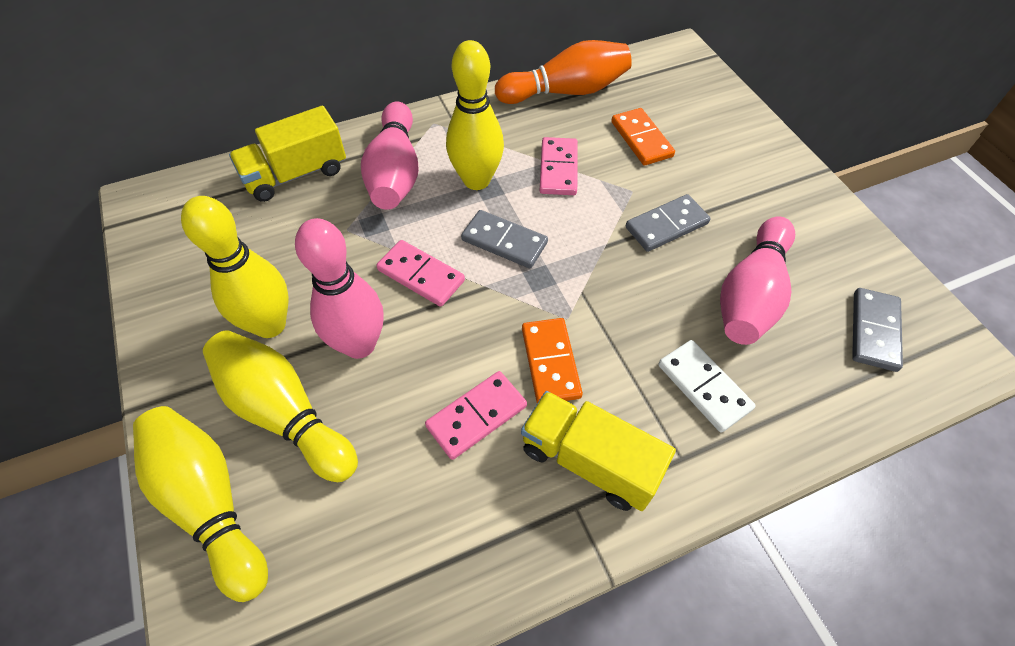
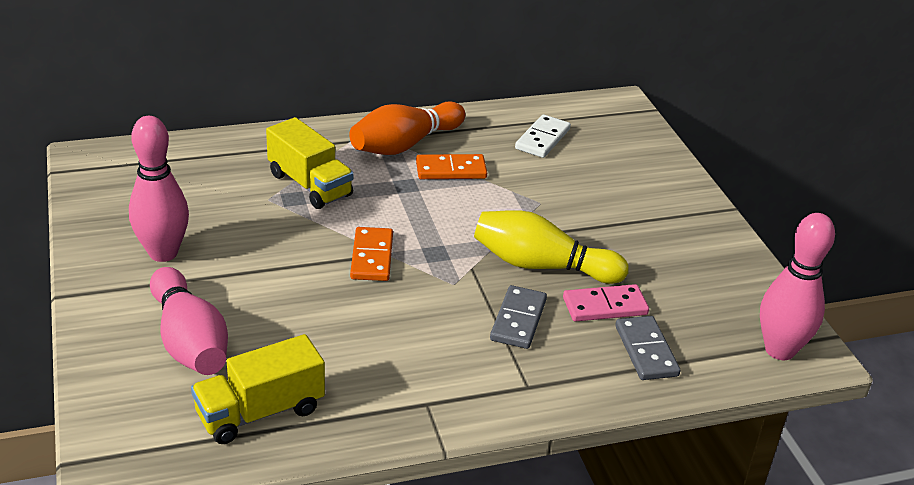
grey domino: [461,210,548,268] [626,194,710,252] [852,288,903,372] = 3 -> [490,285,547,349] [615,316,681,380] = 2
pink domino: [376,240,465,307] [425,371,527,460] [539,137,578,195] = 3 -> [563,284,649,322] = 1
yellow bowling pin: [133,406,268,602] [181,196,289,338] [203,330,358,482] [446,40,504,190] = 4 -> [474,210,629,284] = 1

